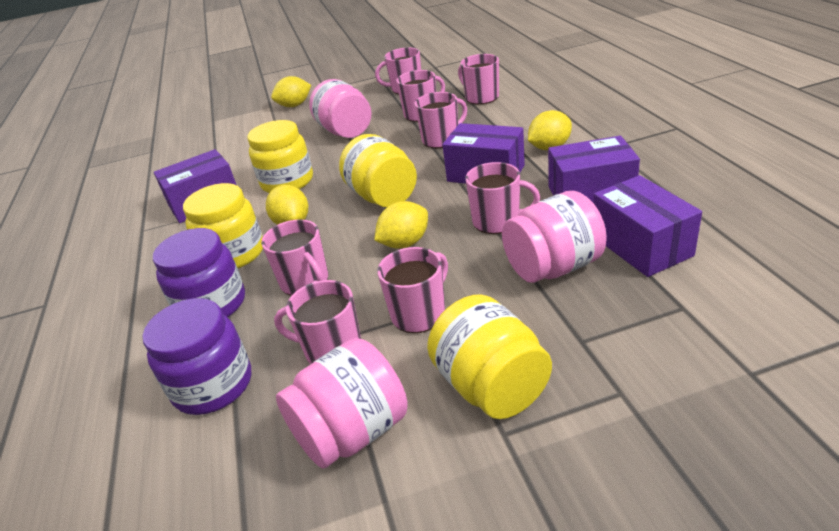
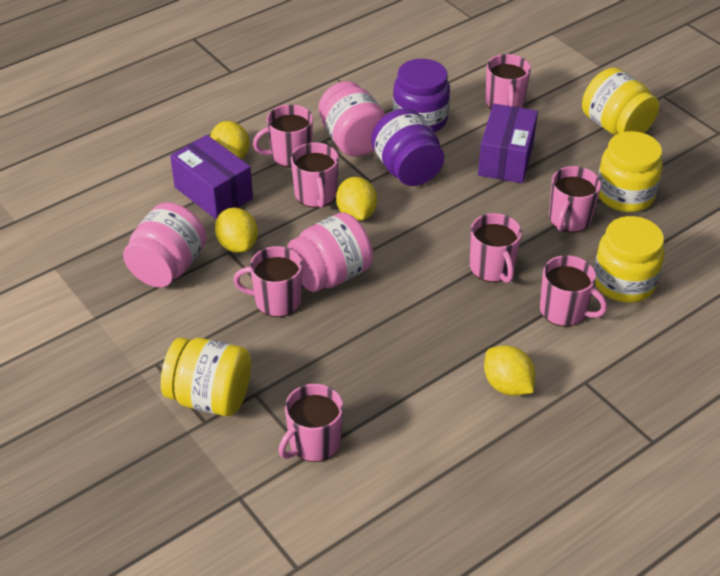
purple box: [154,149,236,223] [442,123,525,184] [548,136,640,202] [593,175,702,277] = 4 -> [170,135,253,220] [478,104,538,183] = 2

